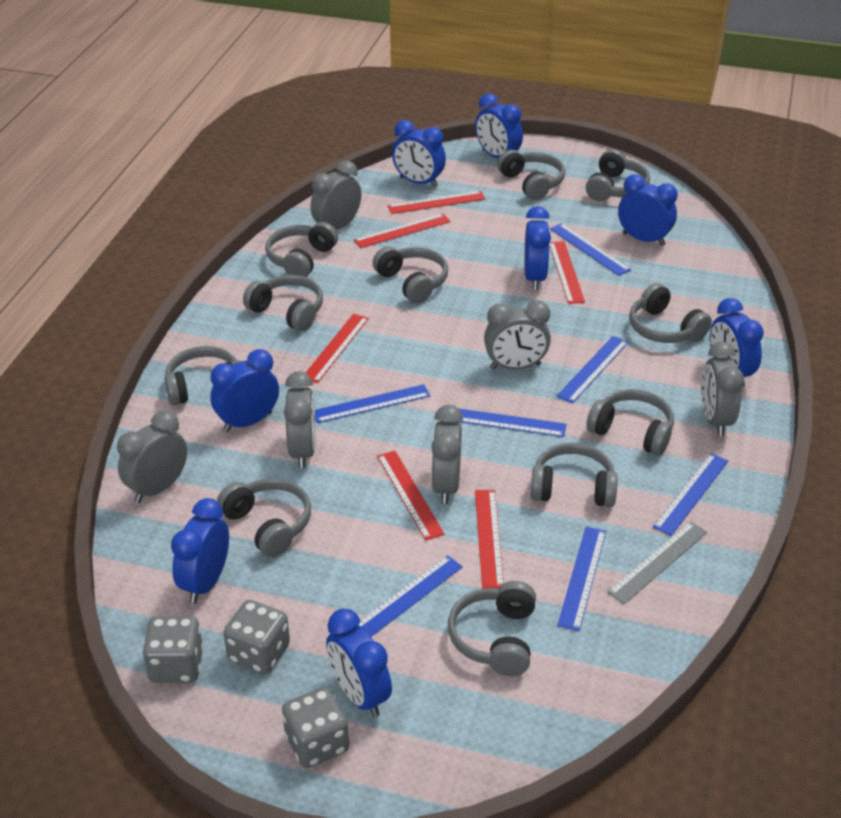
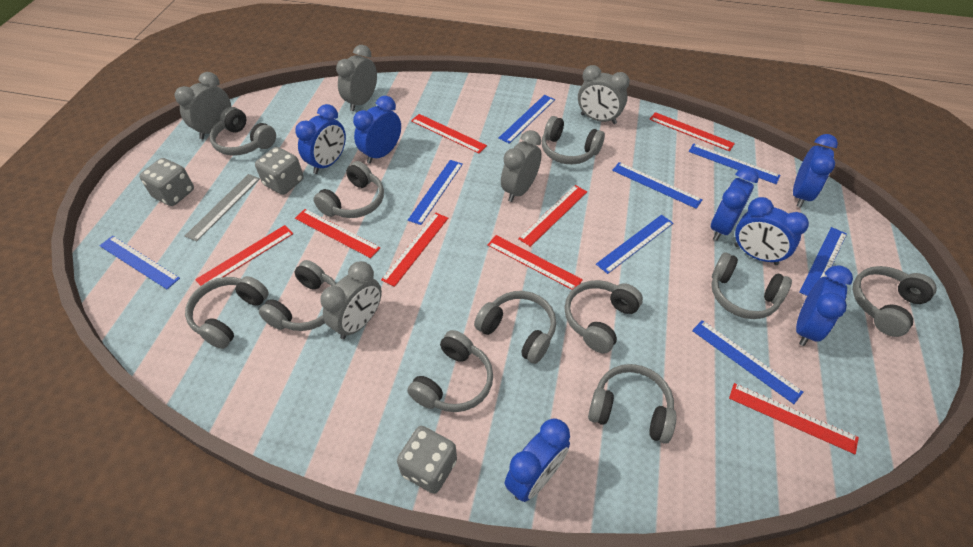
blue clock: [171,498,229,603] [210,349,279,432] [326,609,392,717] [392,120,446,187] [475,93,523,158] [524,206,551,290] [618,174,678,246] [710,298,764,388] = 8 -> [295,104,346,174] [353,96,401,164] [505,418,570,502] [711,167,759,241] [735,197,809,265] [793,134,838,208] [796,265,853,346] = 7
blue ruler: [315,384,430,423] [358,555,463,637] [455,408,567,437] [550,223,631,276] [557,336,628,403] [557,527,606,631] [653,453,728,536] = 7 -> [99,236,180,289] [408,160,463,225] [498,95,555,144] [596,215,673,274] [612,162,703,209] [689,143,781,184] [692,320,803,404] [800,227,847,296] = 8
grey clock: [117,410,187,503] [284,371,316,468] [310,160,362,230] [431,405,463,504] [484,300,551,369] [702,342,744,436] = 6 -> [175,72,231,139] [320,261,382,339] [336,45,377,111] [501,130,541,202] [578,65,630,124] = 5
red ruler: [306,314,369,383] [354,214,451,248] [377,451,444,540] [387,191,486,214] [475,490,504,588] [550,241,585,304] = 6 -> [195,225,293,286] [295,209,380,258] [381,212,448,287] [411,114,487,153] [487,235,583,290] [518,185,587,247] [649,112,735,151] [729,383,859,454] = 8

